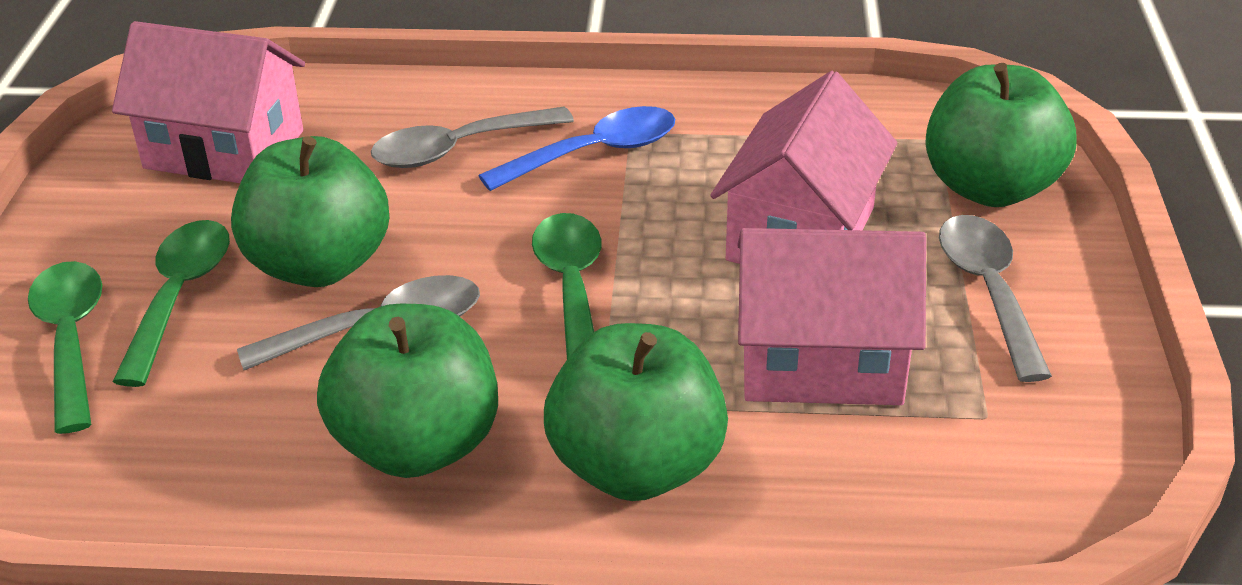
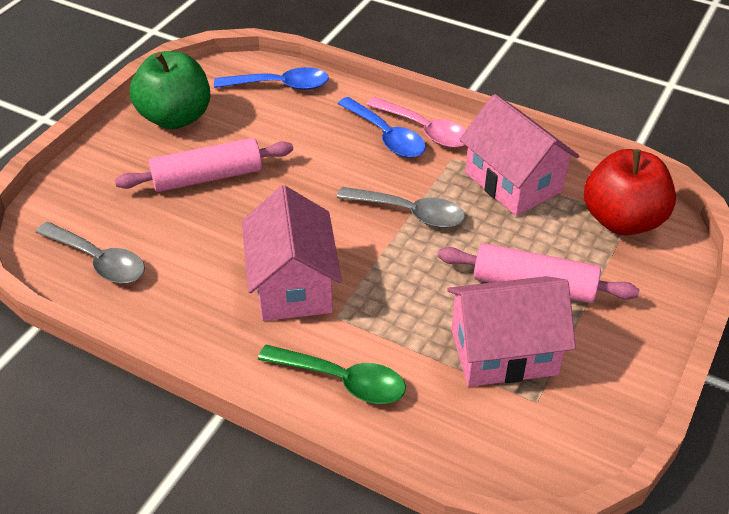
blue spoon: [478,106,675,191] = 1 -> [214,67,329,90] [338,97,426,158] = 2
green apple: [231,136,389,287] [317,304,498,478] [544,323,728,501] [925,63,1077,207] = 4 -> [130,51,211,129] = 1
green spoon: [28,261,102,434] [113,220,230,387] [532,213,601,359] = 3 -> [258,345,406,404] = 1
grey spoon: [237,275,480,370] [371,107,574,168] [939,215,1052,382] = 3 -> [36,222,145,283] [337,187,465,228] = 2
pink rolling pin: none = 0 -> [115,138,293,192] [438,243,639,303] = 2
pink spoon: none = 0 -> [366,97,466,148] = 1
red apple: none = 0 -> [584,149,676,236] = 1

